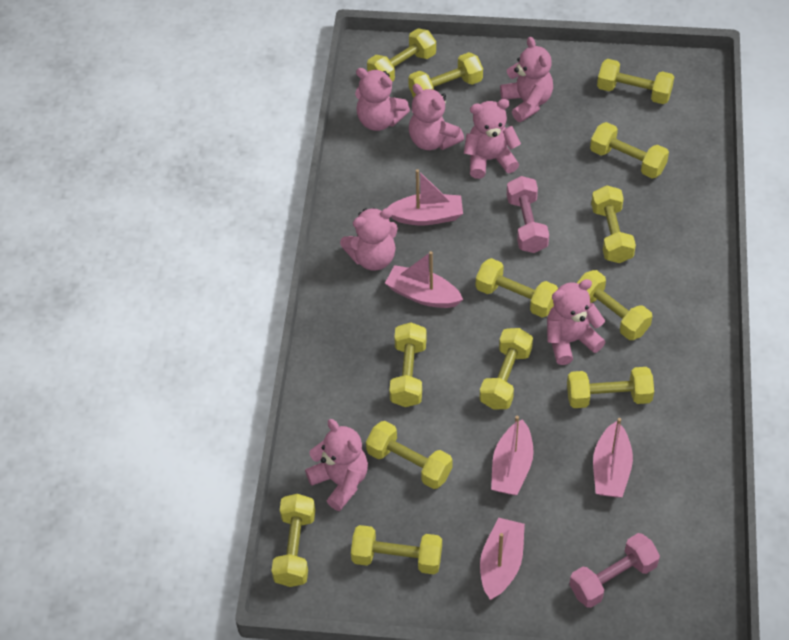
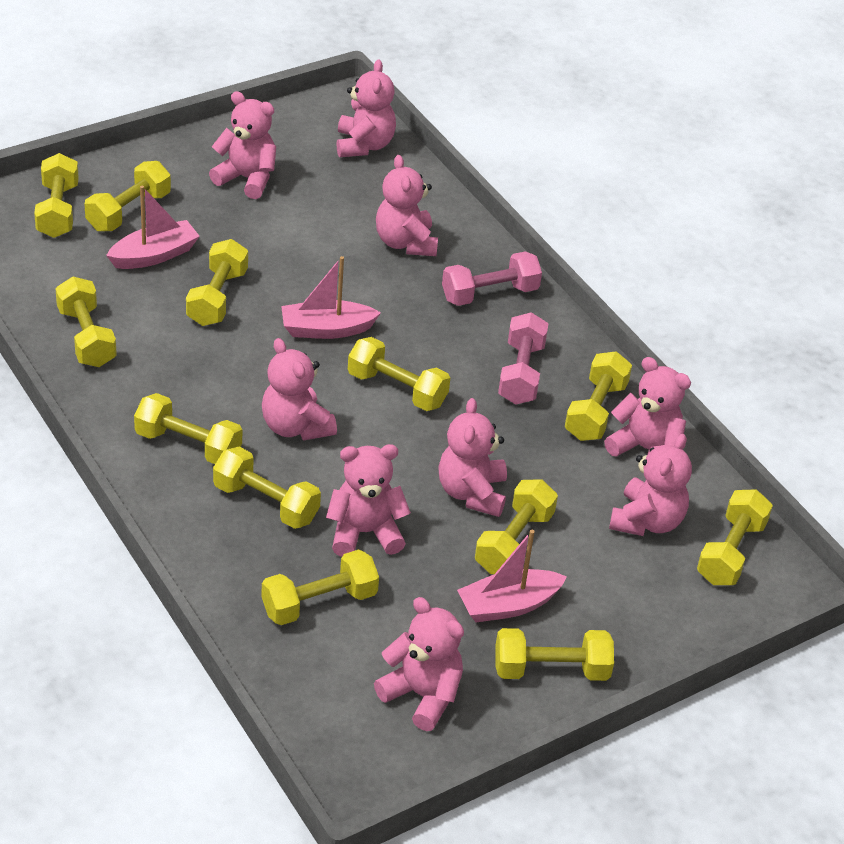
pink boat: [385,251,463,308] [387,169,463,225] [480,518,525,600] [491,416,534,495] [593,418,633,498] = 5 -> [106,186,200,269] [281,256,381,339] [457,530,567,622] = 3
pink teddy bear: [305,419,368,511] [340,208,398,271] [355,68,410,131] [409,84,464,150] [464,99,521,179] [500,37,553,122] [547,279,605,365] = 7 -> [209,91,276,199] [262,338,337,440] [326,444,411,557] [337,59,396,157] [374,597,464,731] [376,155,438,256] [438,398,507,517] [604,357,691,457] [609,434,692,536] = 9
yellow dumbbell: [271,494,315,587] [351,525,442,574] [366,421,452,489] [367,28,436,82] [389,322,427,407] [408,52,483,98] [476,258,558,318] [479,328,533,409] [567,367,654,408] [577,270,653,340] [590,122,669,178] [591,186,636,263] [597,59,674,104] = 13 -> [34,153,79,238] [55,276,117,367] [84,161,171,232] [134,393,242,464] [186,239,248,326] [213,447,321,529] [261,549,379,625] [348,337,450,411] [475,480,558,574] [496,628,614,681] [565,351,632,441] [697,489,773,585] = 12

